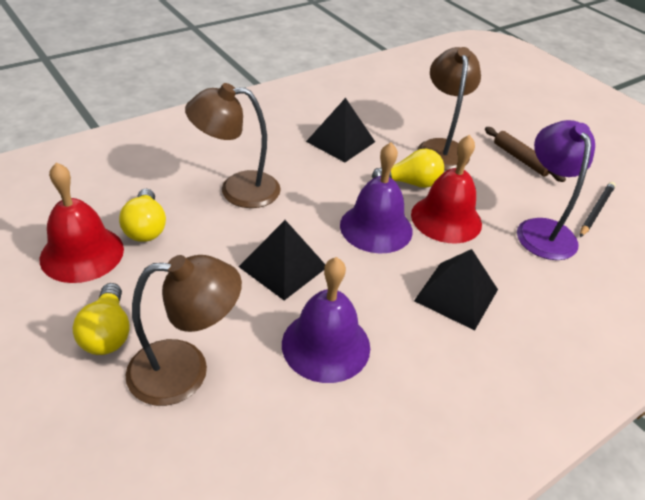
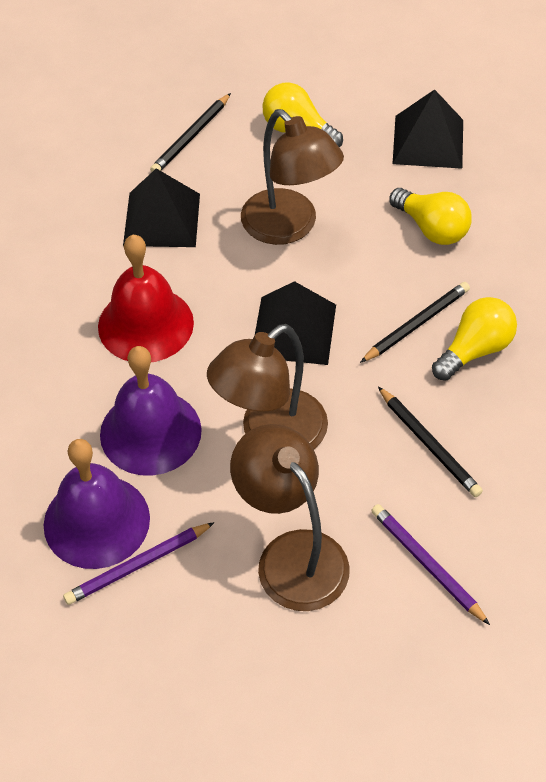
black pencil: [580,182,616,237] = 1 -> [150,93,231,172] [360,282,470,363] [378,387,483,497] = 3
brown rolling pin: [485,127,566,182] = 1 -> none = 0
purple lamp: [517,120,595,260] = 1 -> none = 0
purple pencil: none = 0 -> [63,522,214,605] [371,504,490,625] = 2
red bell: [39,162,124,283] [411,135,482,243] = 2 -> [98,235,194,362] = 1

